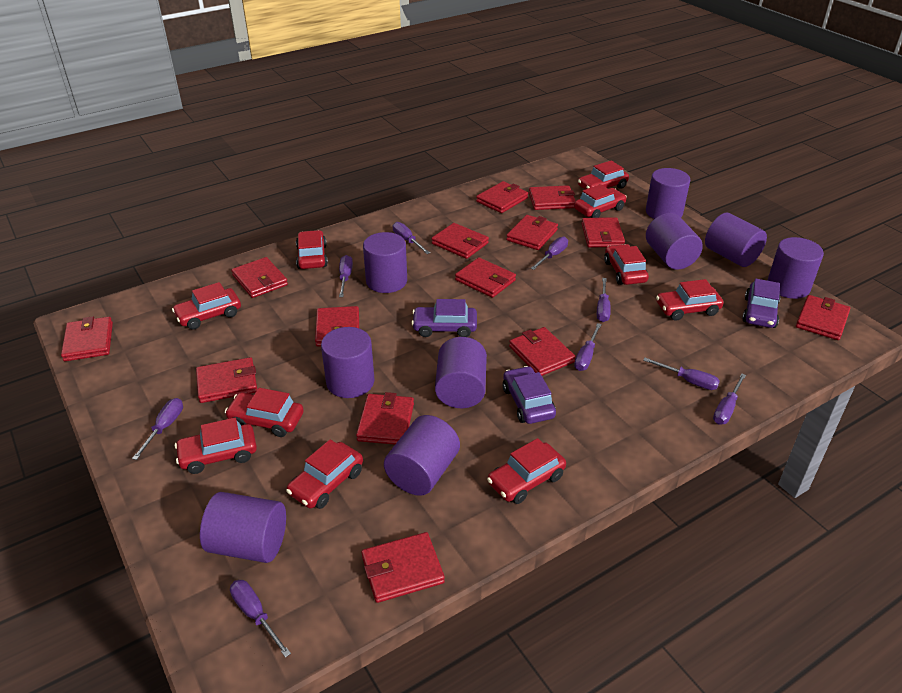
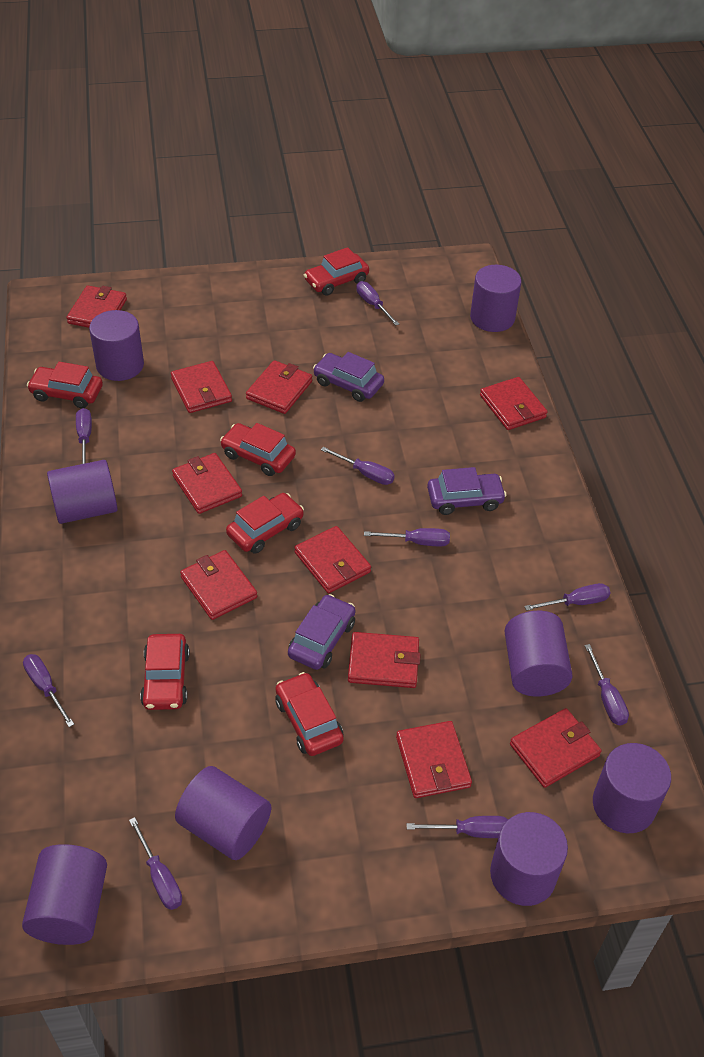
purple cylinder: [200,492,286,563] [321,327,374,398] [363,232,407,293] [384,415,460,496] [435,337,487,408] [646,168,690,219] [646,213,703,270] [705,213,767,267] [767,237,824,299] = 9 -> [22,844,107,945] [47,460,118,524] [89,310,144,381] [175,766,271,860] [470,265,521,332] [490,812,568,906] [504,611,573,697] [593,743,671,833] = 8
red car: [172,282,241,330] [175,418,257,474] [225,388,304,437] [286,439,363,509] [296,230,328,269] [487,438,566,504] [574,184,627,218] [578,160,629,190] [604,244,649,285] [656,279,724,321] = 10 -> [27,362,103,408] [140,634,190,710] [220,423,296,476] [226,493,304,554] [275,672,344,756] [304,247,369,296] = 6
red wallet: [61,316,113,361] [196,357,257,403] [232,257,288,298] [315,306,359,347] [356,392,414,445] [361,532,445,603] [432,223,489,259] [455,257,516,298] [476,181,528,213] [506,215,558,250] [509,327,575,376] [529,185,575,210] [581,217,625,247] [796,295,850,340] = 14 -> [66,285,127,328] [171,361,232,413] [172,453,242,514] [180,550,257,620] [246,360,312,414] [294,526,371,593] [348,632,421,688] [396,721,472,798] [480,377,547,430] [510,708,602,788] = 10

